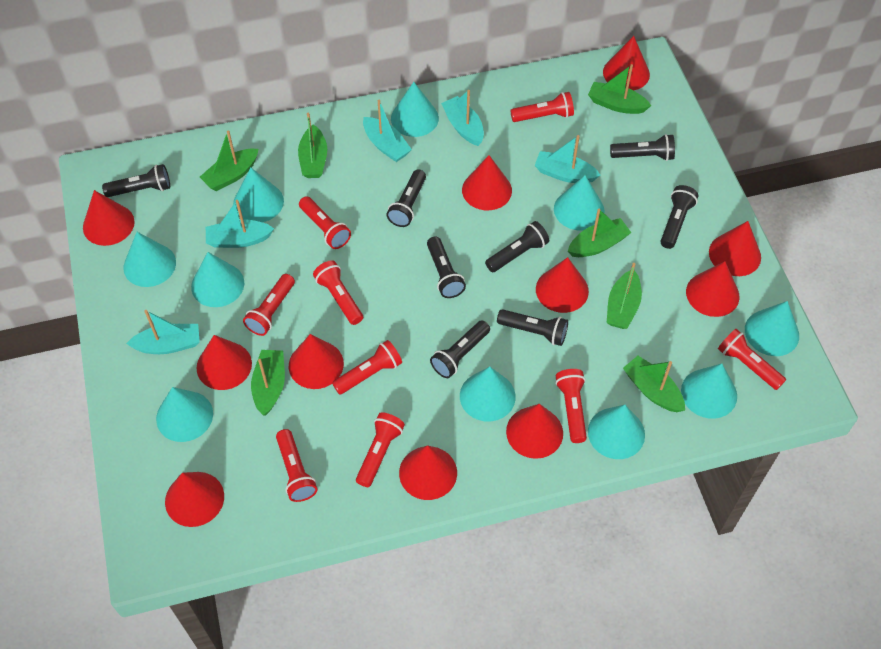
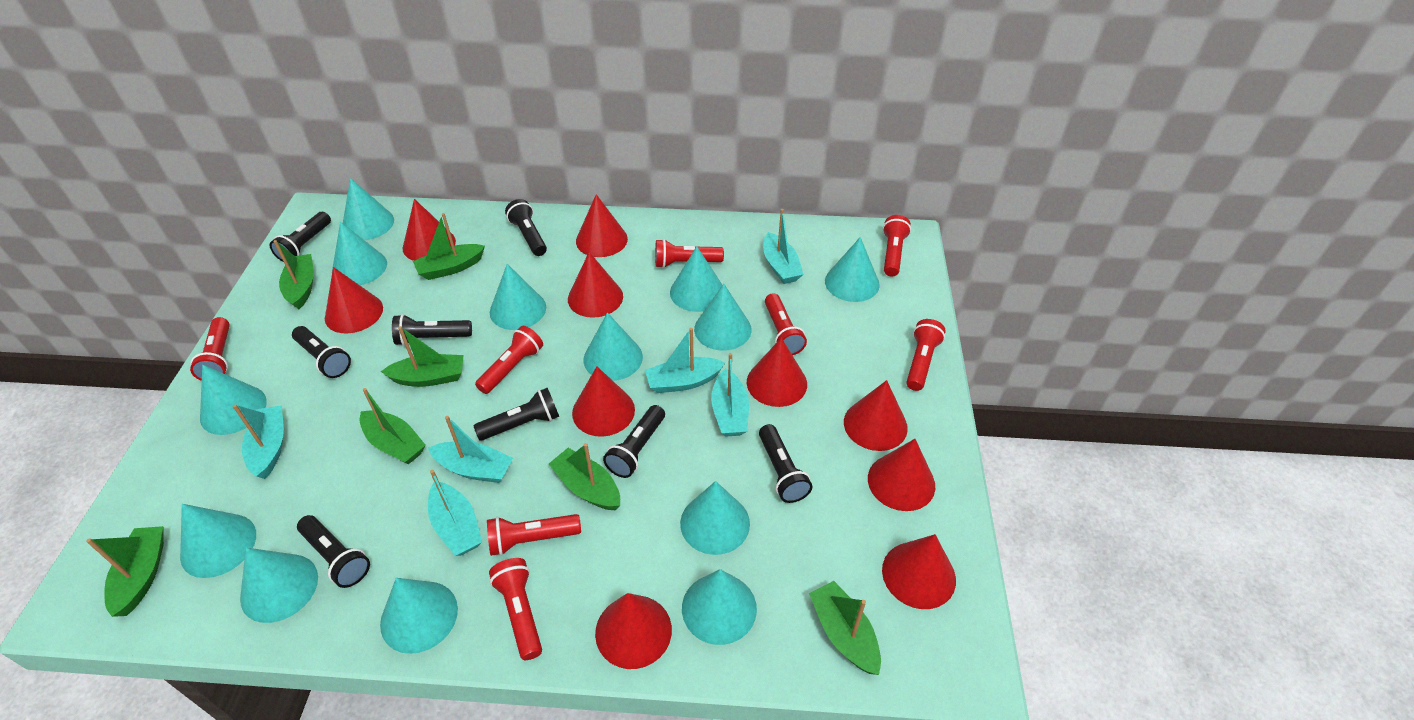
red cone: [83,190,135,246] [165,472,224,527] [197,335,252,390] [289,334,344,389] [399,445,457,500] [462,155,512,210] [506,404,563,459] [536,257,589,313] [603,36,650,90] [686,262,739,317] [709,221,761,276] = 11 -> [325,267,383,333] [403,199,456,261] [568,252,623,318] [572,367,635,437] [576,194,628,257] [595,593,672,669] [747,338,807,407] [844,380,908,451] [868,439,935,511] [882,534,956,609] = 10
red flashlight: [243,274,295,336] [276,429,317,502] [299,196,351,249] [313,260,363,325] [332,340,402,395] [356,412,405,487] [510,92,574,122] [555,369,587,443] [718,329,786,390] = 9 -> [190,317,230,381] [475,326,543,394] [487,514,581,556] [489,558,542,660] [655,239,724,268] [765,293,807,355] [883,215,911,276] [906,319,946,391] = 8
turquoise boat: [126,310,200,354] [206,200,274,248] [363,100,412,162] [441,90,484,146] [535,135,600,183] = 5 -> [233,404,284,479] [428,416,513,483] [428,470,482,556] [645,328,725,393] [711,353,749,437] [763,209,804,284] = 6
turquoise cone: [124,232,176,287] [156,387,213,442] [191,252,244,307] [233,167,284,222] [391,82,439,137] [460,367,516,421] [554,175,605,231] [588,405,645,459] [681,364,737,419] [745,301,799,356] = 10 -> [180,504,256,578] [200,365,267,435] [240,548,318,623] [332,222,387,285] [343,178,394,240] [380,578,458,654] [490,264,546,330] [584,313,643,381] [670,247,722,312] [680,481,750,555] [682,569,757,645] [694,284,752,351] [825,237,880,302] = 13

